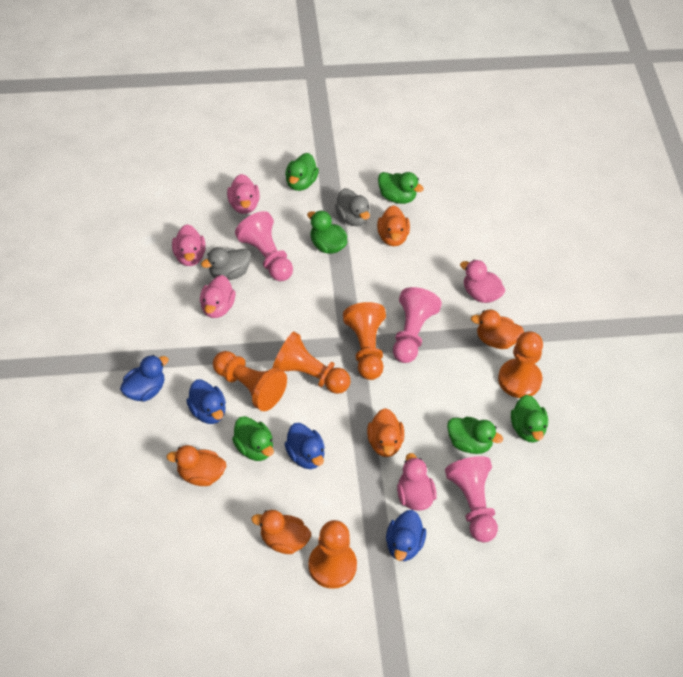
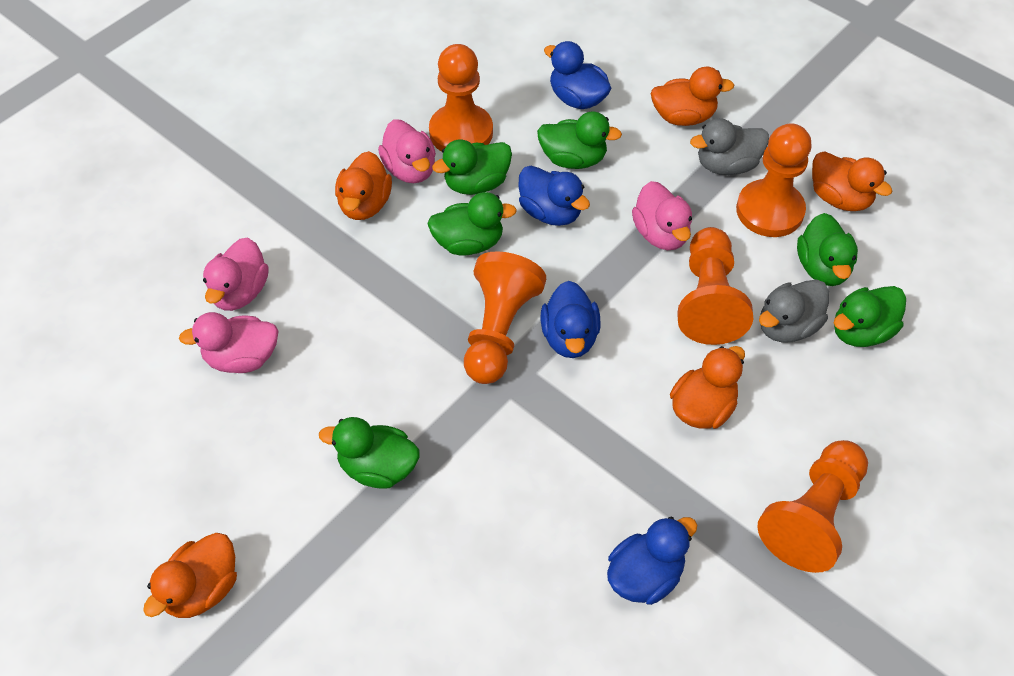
pink duck: [172,224,206,266] [200,275,235,318] [227,174,260,214] [397,453,437,511] [460,260,505,303] = 5 -> [179,312,278,373] [203,238,269,311] [378,119,436,183] [632,181,692,250] = 4
pink pawn: [235,211,293,281] [393,287,442,363] [445,456,498,542] = 3 -> none = 0

